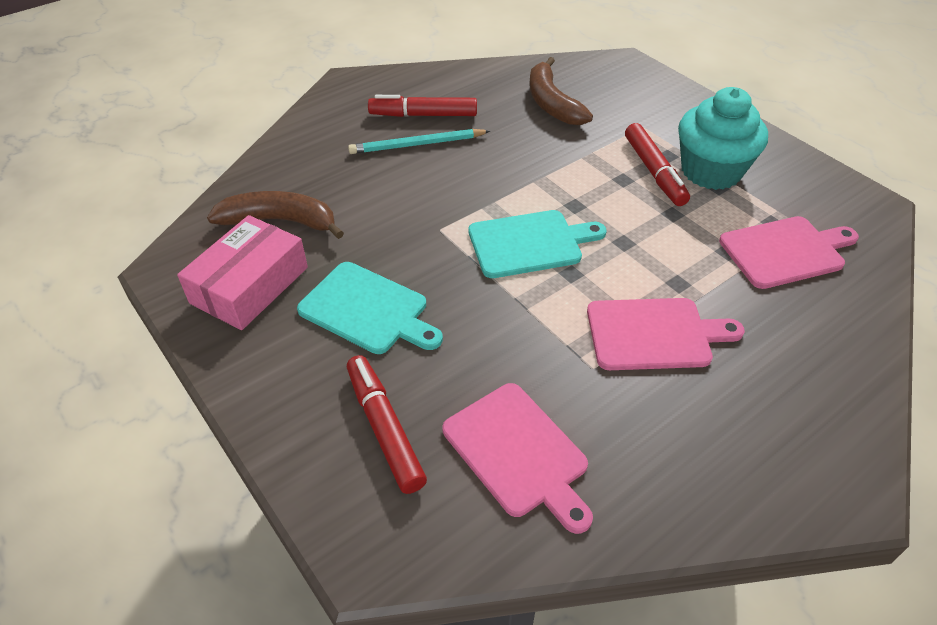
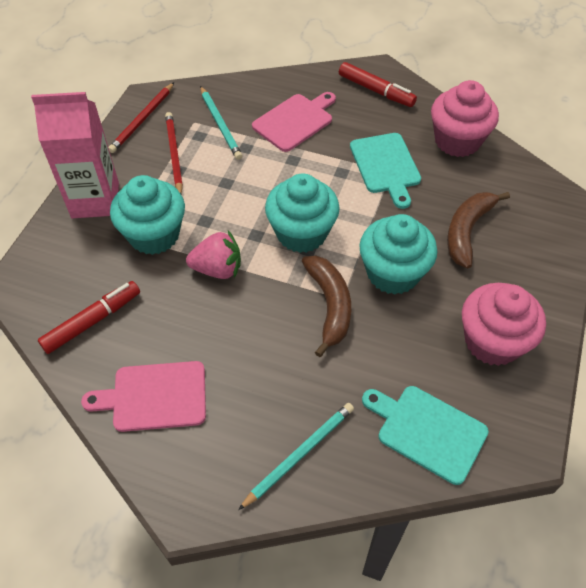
pink box: [177,215,308,330] = 1 -> none = 0
pink carton: none = 0 -> [31,92,119,218] = 1
pink cupcake: none = 0 -> [431,80,499,157] [462,283,546,366] = 2
pink cutting board: [442,383,593,534] [587,298,745,370] [719,216,859,289] = 3 -> [81,361,206,432] [252,92,336,152] = 2
pink strawberry: none = 0 -> [186,230,241,279] = 1
red marker: [347,355,427,494] [368,95,477,117] [625,123,690,206] = 3 -> [38,281,140,354] [339,62,417,107] = 2
red pencil: none = 0 -> [108,82,174,153] [165,112,183,194] = 2
turquoise cupcake: [678,87,768,190] = 1 -> [110,175,185,255] [265,173,340,253] [359,214,437,294] = 3
turquoise pencil: [348,129,490,154] = 1 -> [200,86,243,160] [238,403,354,510] = 2

